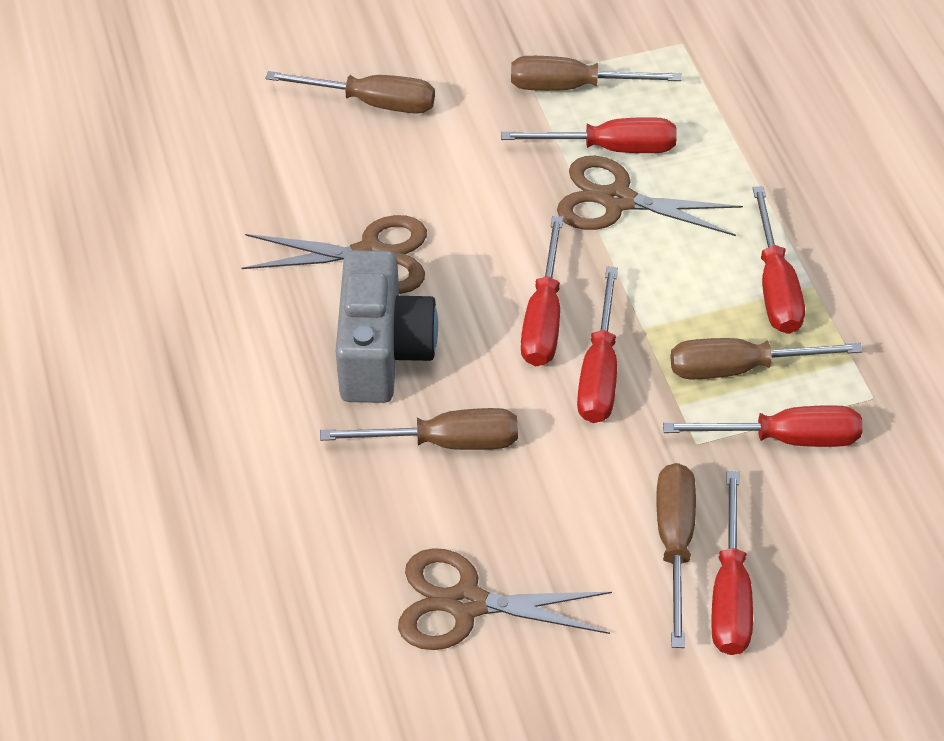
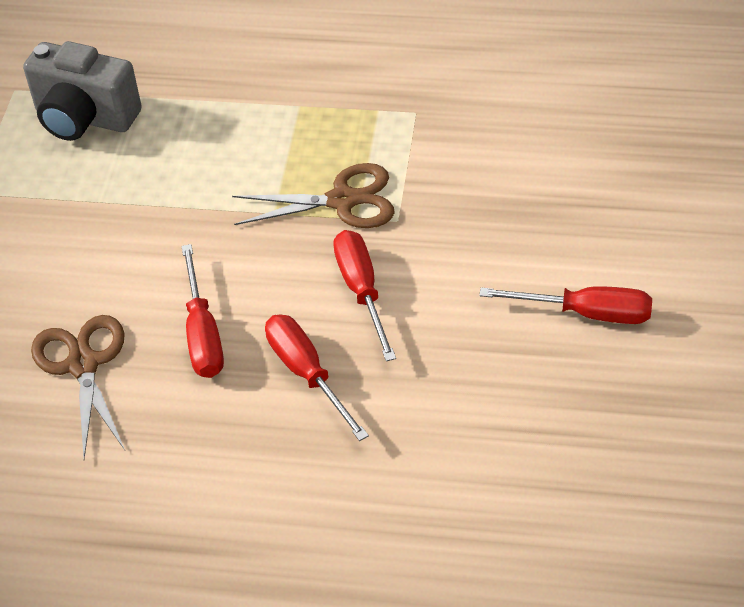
brown scissors: [242,215,427,294] [398,548,612,650] [557,156,743,236] = 3 -> [31,315,125,459] [232,163,395,228] = 2
brown screwdriver: [266,71,435,114] [320,408,518,450] [511,56,681,91] [656,463,696,648] [670,338,863,379] = 5 -> none = 0
red screwdriver: [501,117,677,153] [521,216,563,366] [577,266,618,423] [663,405,863,447] [711,471,753,655] [752,186,805,334] = 6 -> [181,244,224,378] [265,315,369,441] [333,230,396,361] [479,286,652,324] = 4

